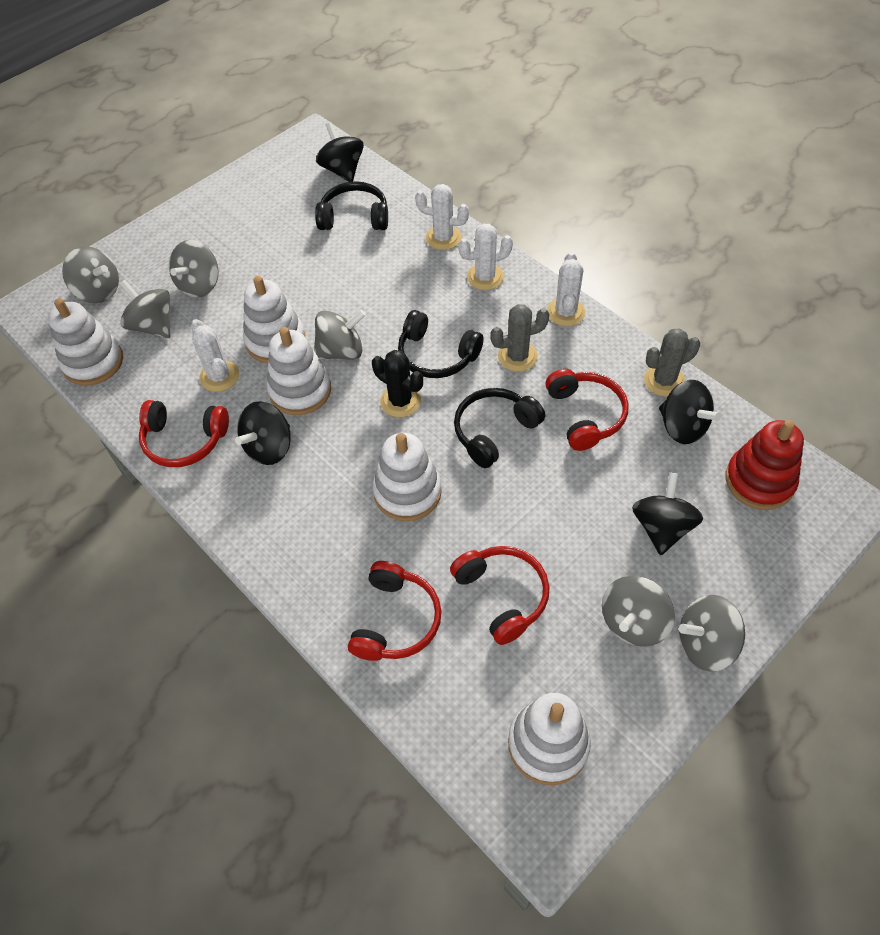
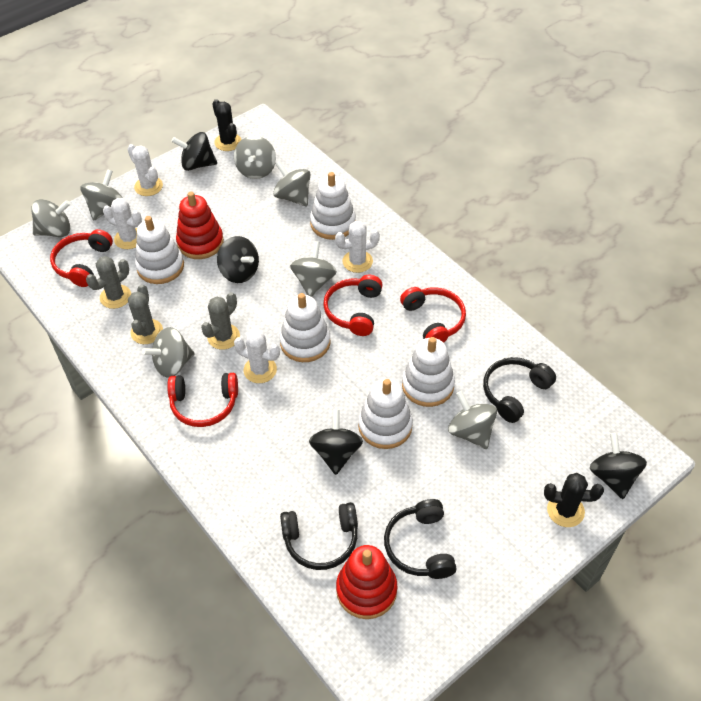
black cactus: [372,350,423,417] = 1 -> [212,99,242,151] [544,473,604,527] = 2
grey cactus: [490,304,549,372] [644,328,700,397] = 2 -> [86,256,131,309] [128,284,163,344] [201,292,240,350] = 3
grey spinning top: [62,246,119,303] [119,280,170,338] [169,240,218,298] [314,309,366,360] [602,576,675,647] [679,595,745,672] = 6 -> [31,199,70,237] [80,169,122,221] [142,327,195,378] [234,136,276,179] [273,161,310,206] [290,241,337,297] [448,391,497,449] = 7
red stacking toy: [725,420,804,510] = 1 -> [176,192,224,259] [336,545,397,619] = 2

